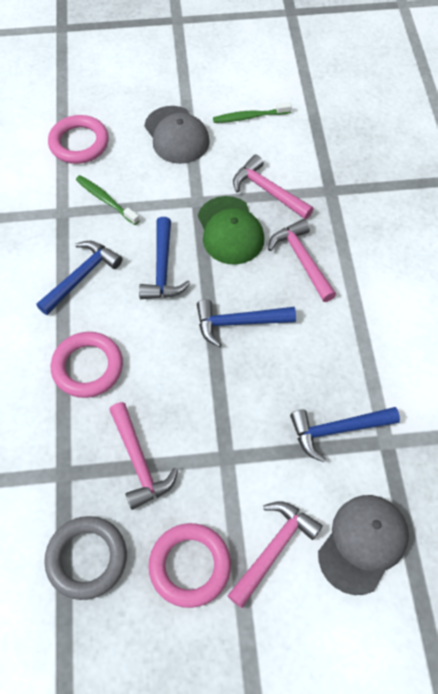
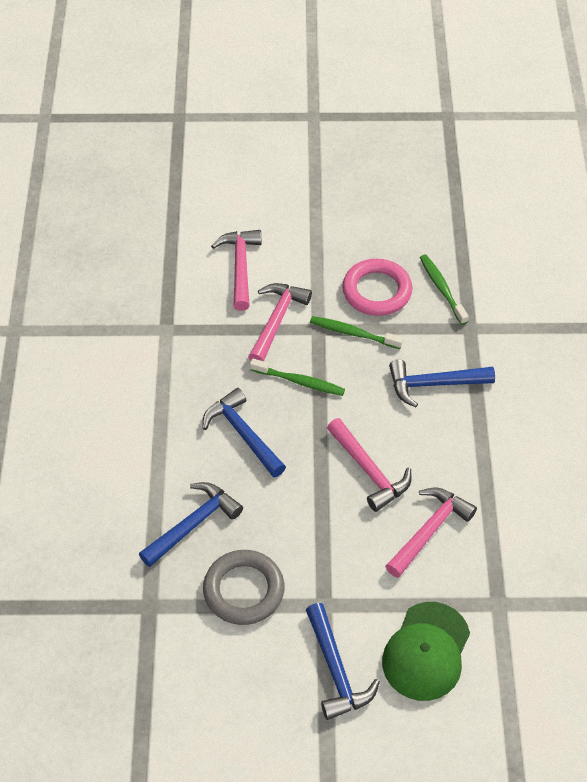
green toothbrush: [76,175,140,225] [213,102,292,123] = 2 -> [250,359,345,396] [310,316,403,349] [420,254,469,325] = 3
grey cap: [144,106,210,164] [318,495,409,595] = 2 -> none = 0
pink ring: [48,115,109,164] [51,332,123,398] [149,523,231,608] = 3 -> [342,259,412,316] = 1

